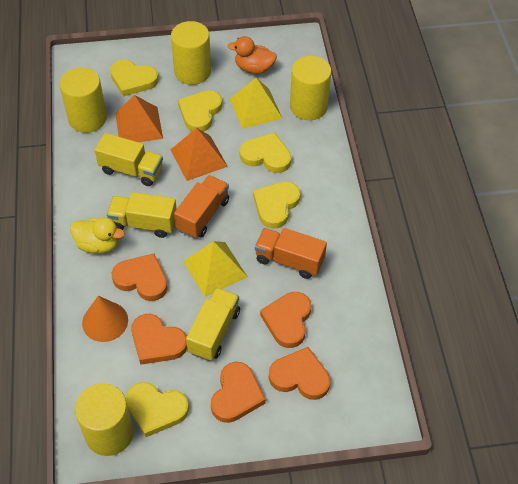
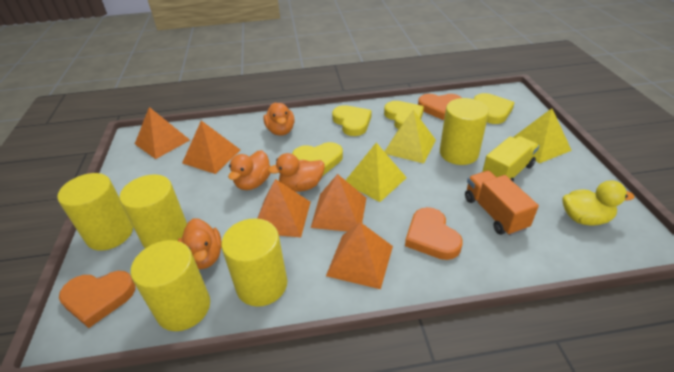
orange cone: [82,296,128,342] = 1 -> none = 0
orange duck: [227,36,277,74] = 1 -> [178,218,222,269] [228,150,271,190] [263,103,295,136] [268,153,325,192] = 4
orange heart: [112,254,168,301] [131,314,187,365] [211,362,266,423] [260,292,311,348] [269,347,330,400] = 5 -> [59,271,136,328] [405,207,463,260] [418,94,462,120] = 3
orange pyramid: [115,95,163,142] [171,128,228,181] = 2 -> [135,107,190,159] [182,121,240,174] [257,179,311,237] [311,174,366,231] [326,222,393,289] = 5
orange truck: [174,175,229,239] [255,228,327,279] = 2 -> [465,171,539,236] = 1
yellow cylinder: [60,67,107,133] [75,383,134,456] [171,21,211,85] [290,56,332,120] = 4 -> [57,173,133,251] [119,174,187,248] [130,240,210,331] [221,218,287,307] [440,98,489,165] = 5
yellow heart: [110,60,159,96] [126,382,189,437] [178,90,222,132] [239,132,291,173] [253,182,301,229] = 5 -> [292,142,343,176] [332,105,372,136] [384,101,424,129] [474,93,515,124] = 4
yellow pyramid: [183,241,247,297] [230,78,283,129] = 2 -> [346,143,407,202] [384,110,436,164] [513,108,572,164] = 3
yellow truck: [95,133,163,186] [107,192,177,238] [186,288,240,361] = 3 -> [482,136,539,182] = 1

